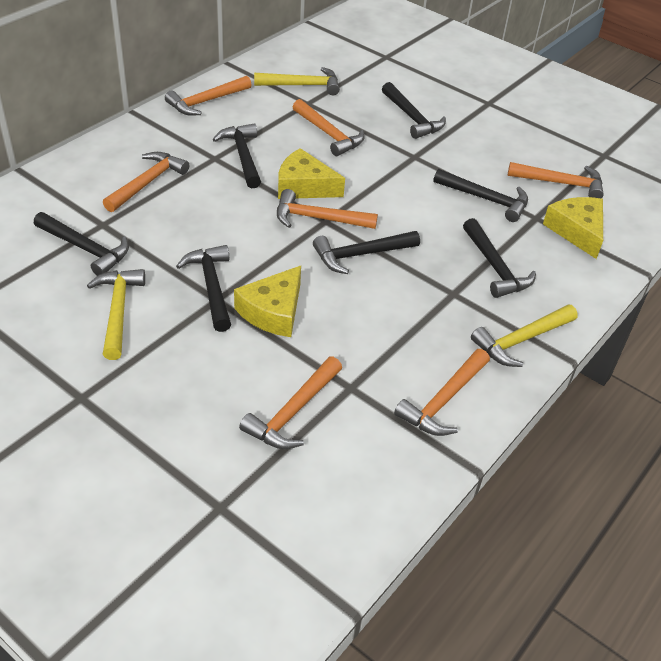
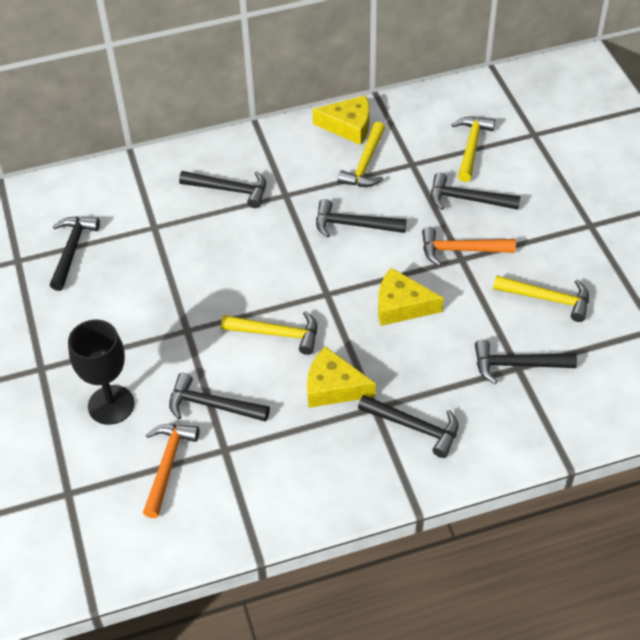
black goblet: none = 0 -> [68,320,135,425] = 1
orange hammer: [103,152,189,212] [165,76,252,116] [239,356,342,449] [277,189,378,229] [293,99,365,156] [394,349,490,436] [507,162,604,198] = 7 -> [143,424,199,518] [422,227,516,266] = 2
yellow hammer: [87,269,145,360] [254,67,340,95] [471,305,578,367] = 3 -> [221,311,317,355] [338,122,385,187] [451,116,495,182] [493,275,589,322] = 4

